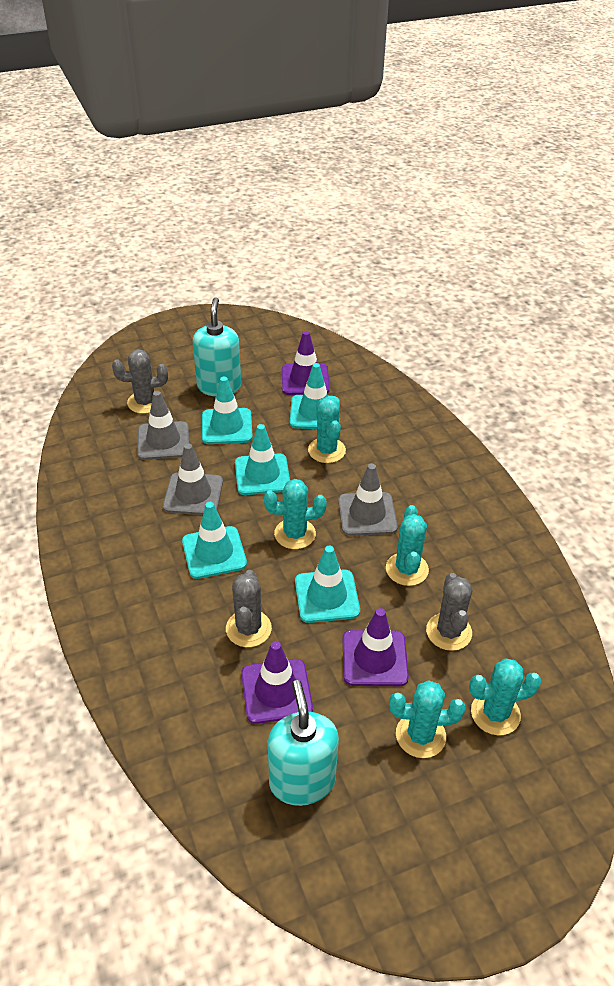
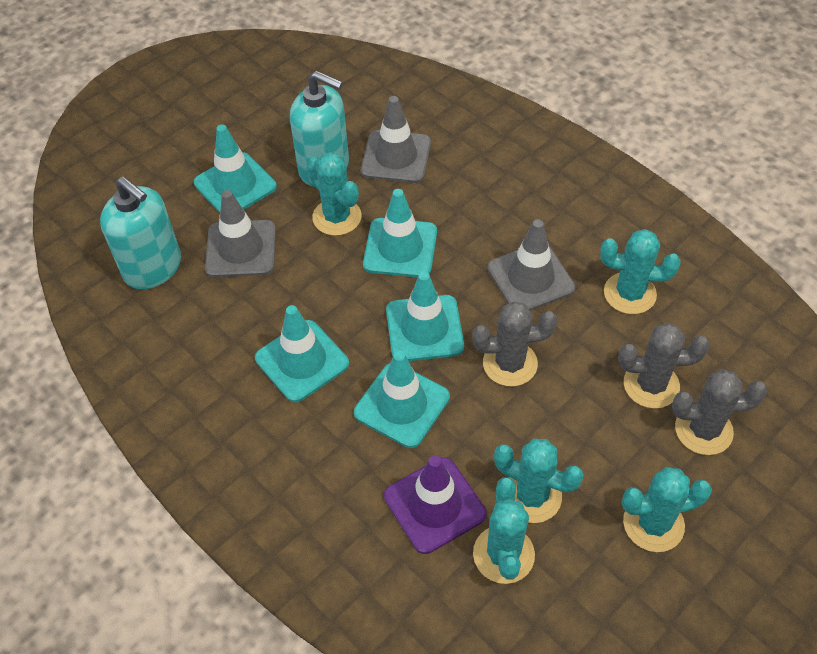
purple traffic cone: [241,641,313,724] [282,331,330,395] [342,608,409,686] = 3 -> [384,456,486,554] = 1

